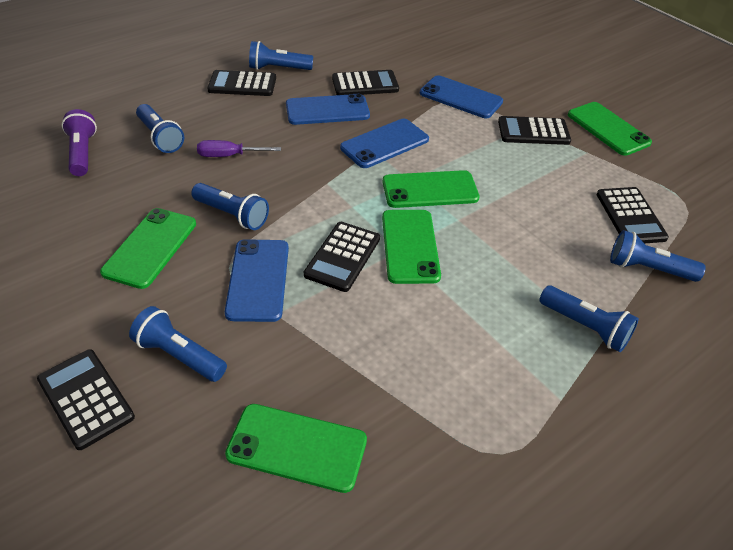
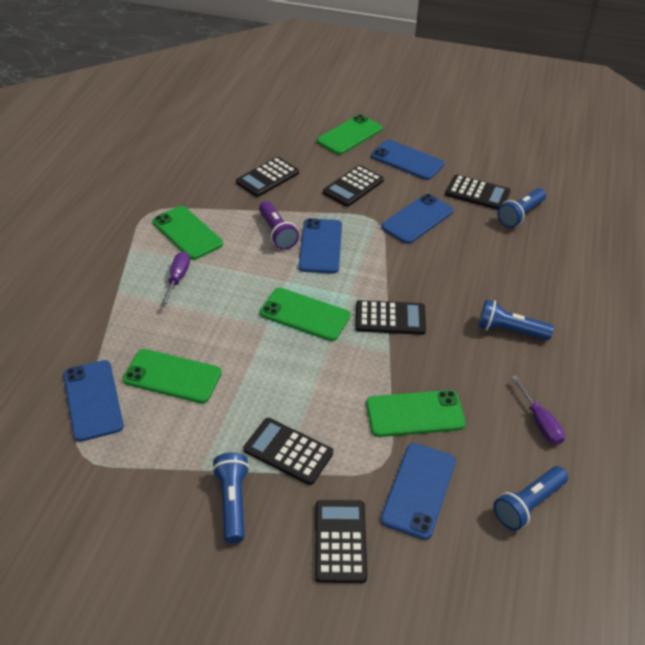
blue flashlight: [129,306,227,382] [136,104,184,153] [191,183,269,230] [249,41,313,70] [539,285,639,352] [610,230,706,282] = 6 -> [212,452,250,543] [478,299,554,340] [493,466,568,531] [497,188,546,228] = 4
blue phone: [225,239,289,322] [286,94,370,125] [340,119,429,168] [420,75,503,118] = 4 -> [63,360,124,442] [299,218,342,274] [371,140,444,180] [381,194,454,244] [381,443,456,540] = 5
purple screwdriver: [197,140,281,157] = 1 -> [161,252,190,307] [511,375,565,445] = 2

